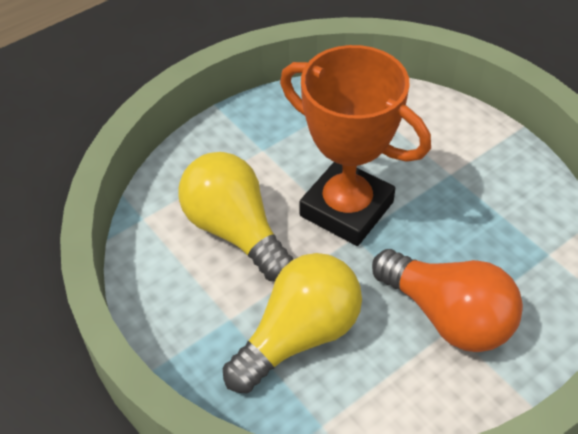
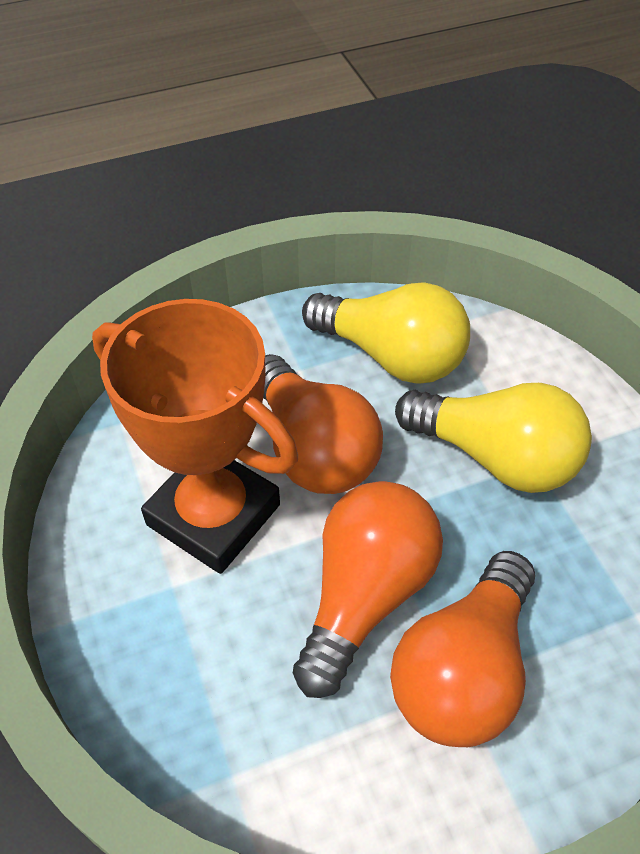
orange light bulb: [372,249,523,352] = 1 -> [263,354,383,494] [293,481,443,698] [390,551,535,747] = 3

